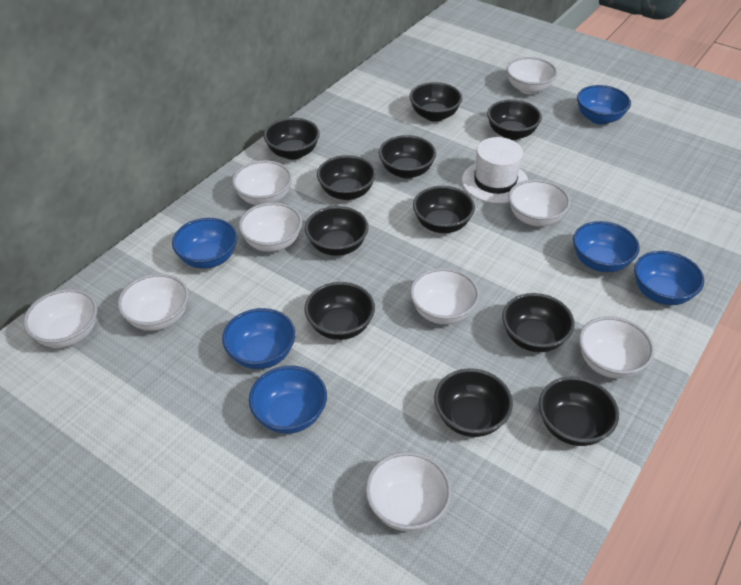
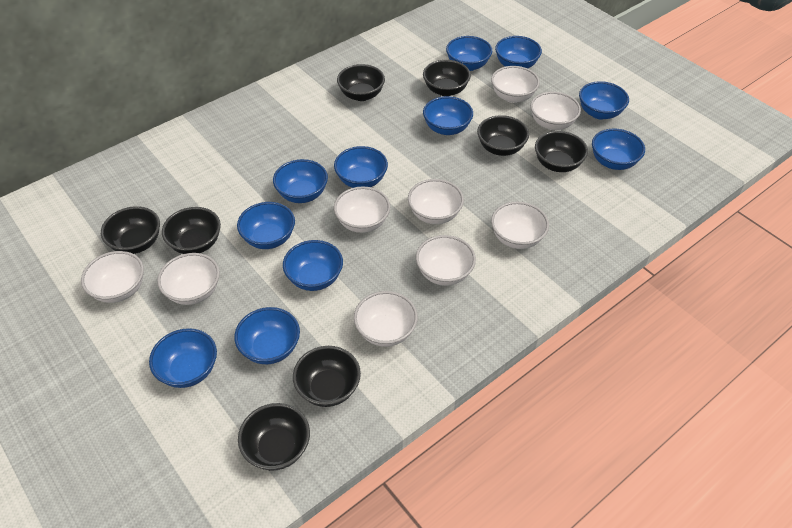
black bowl: [264,118,320,160] [304,282,375,340] [305,206,369,256] [317,155,376,200] [379,135,436,179] [409,82,462,122] [413,186,475,233] [434,368,513,437] [487,99,542,140] [502,293,575,352] [539,376,619,446] = 11 -> [101,206,160,254] [162,207,221,254] [238,403,310,470] [293,346,361,407] [337,64,385,101] [423,60,471,96] [477,115,529,156] [535,131,588,172] = 8
blue bowl: [172,218,237,269] [222,308,296,369] [249,366,327,434] [573,221,640,272] [577,85,631,125] [634,251,704,305] = 6 -> [149,328,217,388] [234,307,300,364] [237,202,295,249] [273,159,328,203] [283,240,343,291] [334,146,388,188] [423,96,473,135] [446,36,492,71] [495,36,542,69] [579,81,629,119] [592,129,645,170] = 11
white hat: [462,137,528,203] = 1 -> none = 0

